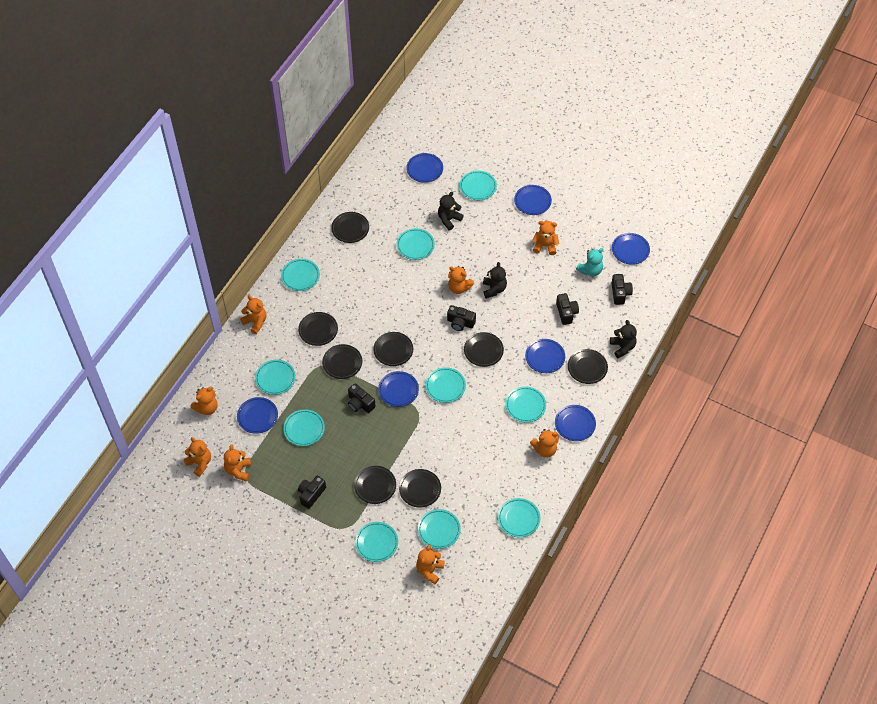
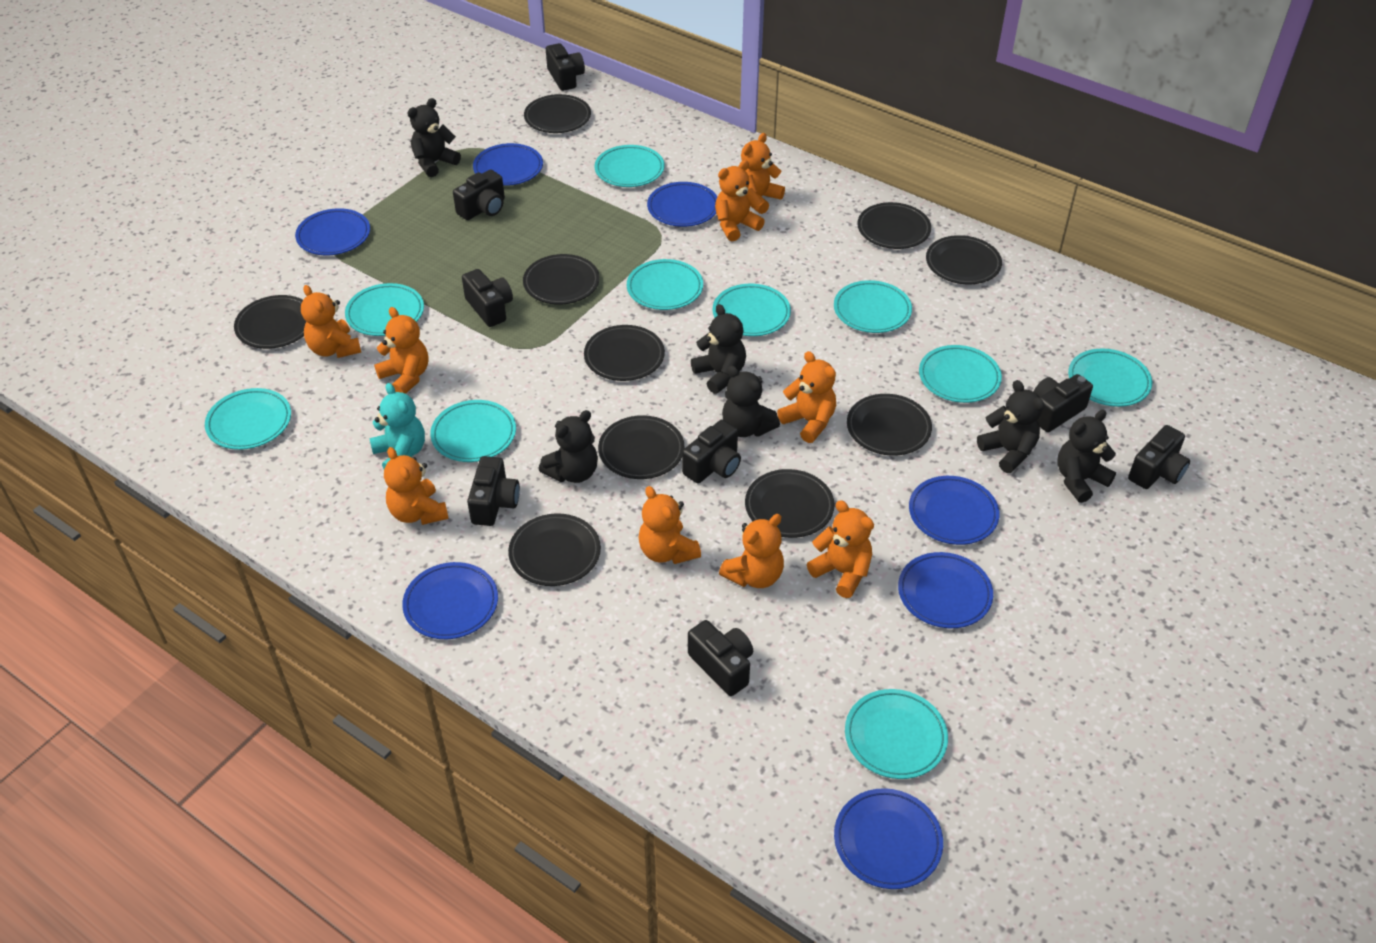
black camera: [298,476,326,509] [348,383,376,413] [447,305,476,331] [556,293,579,325] [611,274,633,305] = 5 -> [453,169,505,220] [462,269,513,327] [467,456,520,526] [546,43,585,91] [682,419,741,483] [688,620,753,696] [1034,374,1093,432] [1128,425,1190,489] = 8
black plate: [298,312,338,346] [322,344,362,379] [331,212,369,243] [354,466,396,504] [373,332,413,366] [399,469,441,507] [464,332,504,367] [568,349,608,384] = 8 -> [234,295,307,349] [508,513,601,586] [523,254,600,305] [524,94,591,133] [584,325,665,381] [598,415,684,479] [745,469,835,538] [847,394,932,456] [857,202,931,249] [926,235,1002,284] = 10
black teddy bear: [438,192,464,230] [483,262,507,298] [610,320,637,358] = 3 -> [407,98,461,177] [539,410,598,483] [691,304,746,394] [722,366,780,437] [977,380,1044,473] [1057,410,1116,503] = 6
orange teddy bear: [183,437,211,477] [190,386,218,415] [224,444,251,482] [240,295,266,334] [416,545,445,584] [448,266,474,294] [530,429,559,458] [532,221,559,255] = 8 -> [301,285,361,358] [374,307,428,394] [384,447,449,525] [638,486,701,564] [715,160,765,241] [719,514,784,588] [741,133,785,214] [777,351,836,443] [807,500,874,598] = 9

